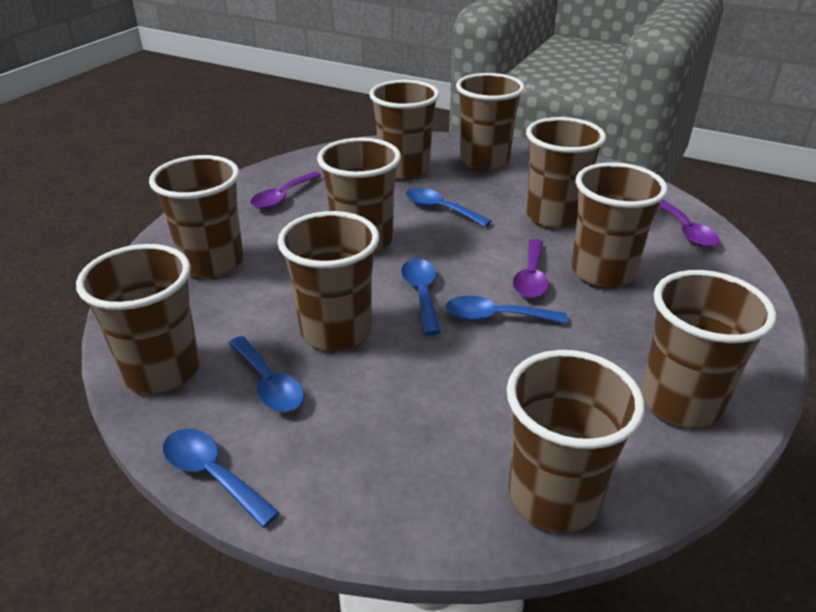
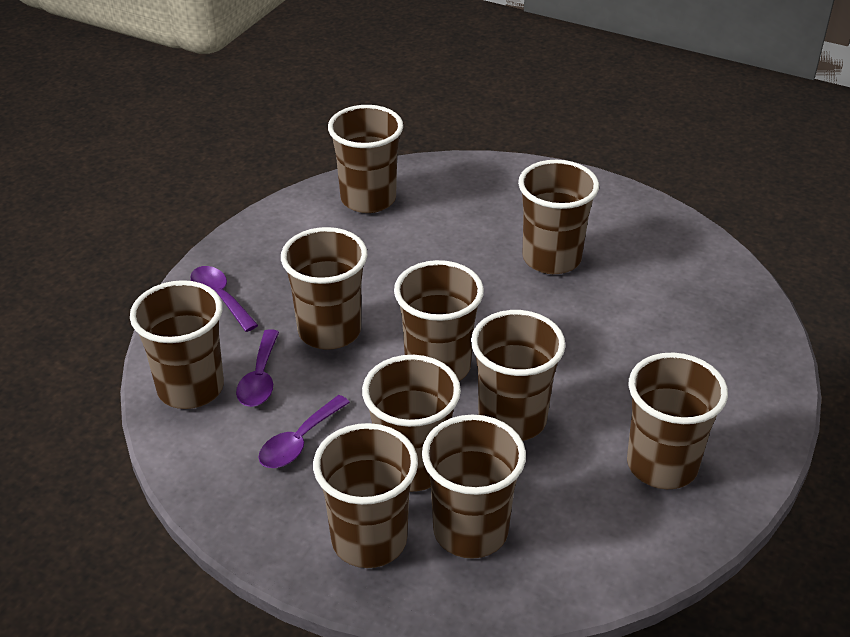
blue spoon: [163,429,280,528] [228,336,304,412] [401,259,441,335] [406,188,492,227] [446,296,567,324] = 5 -> none = 0

